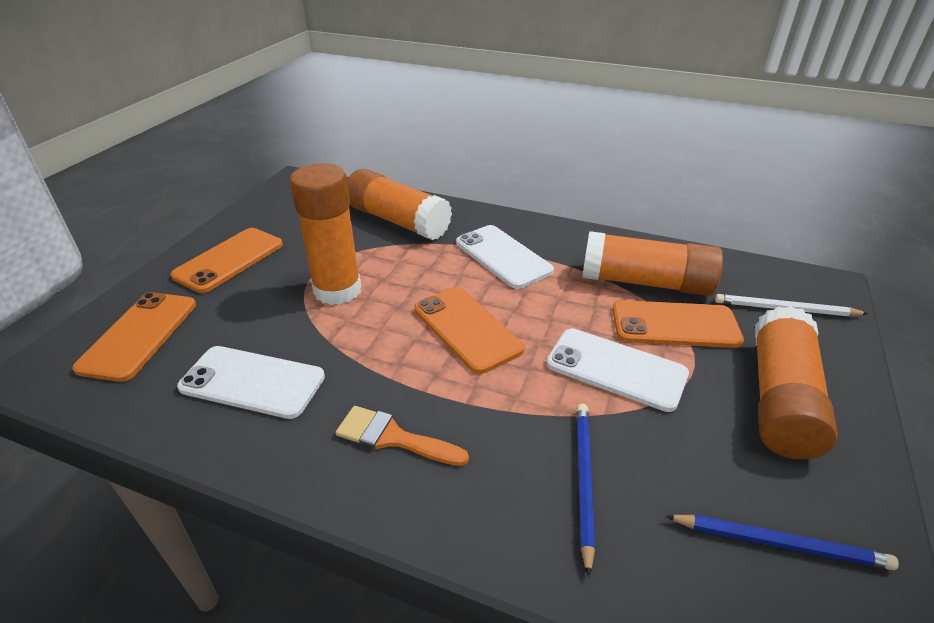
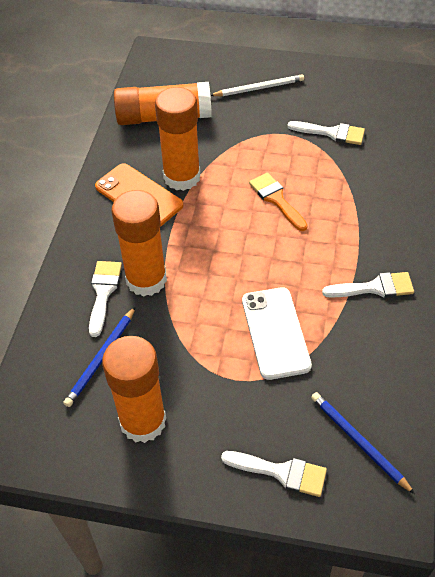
orange phone: [72,292,196,382] [171,228,283,293] [414,287,524,374] [612,300,744,348] = 4 -> [95,163,183,227] = 1
white brush: none = 0 -> [89,261,122,337] [221,451,327,497] [287,121,365,145] [322,272,414,298] = 4
white phone: [177,346,325,419] [456,225,554,289] [547,329,689,412] = 3 -> [242,287,312,380] = 1

